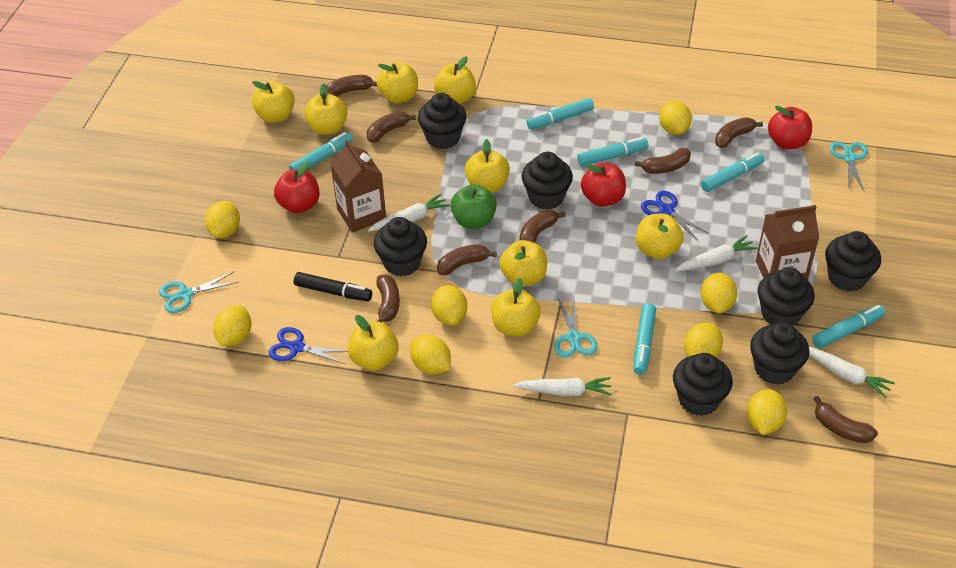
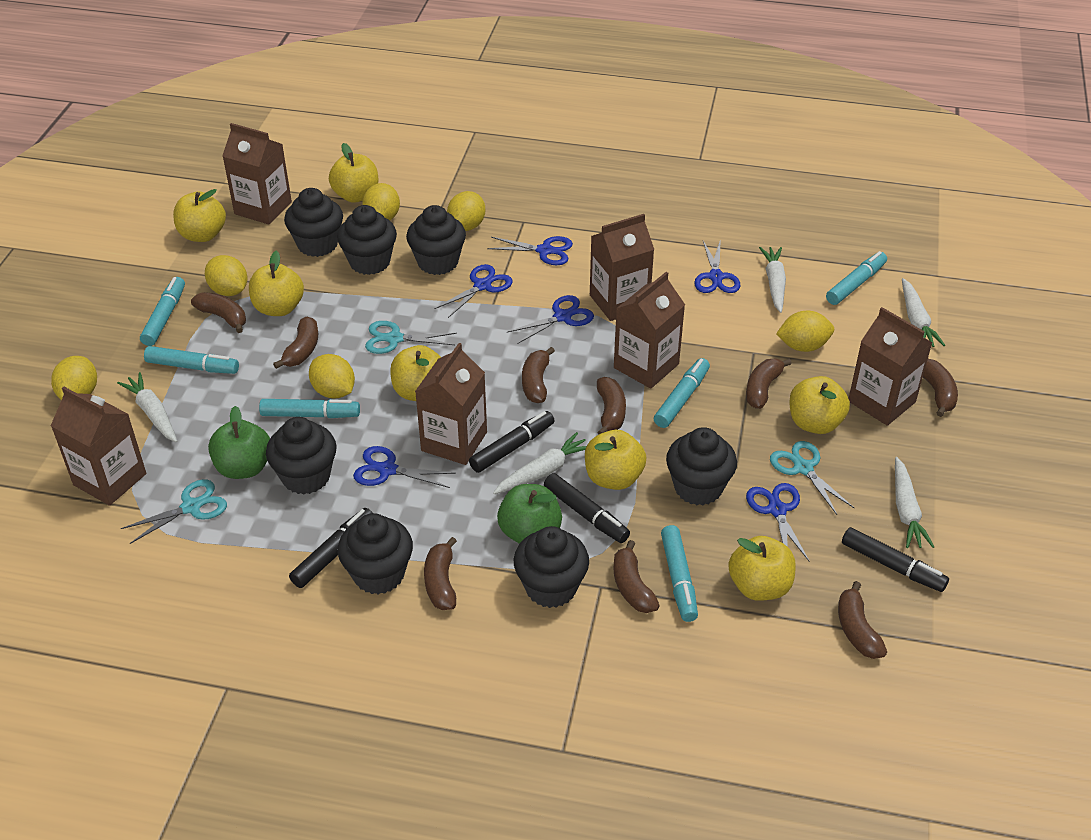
black marker: [294,272,372,301] = 1 -> [289,508,373,588] [469,411,555,473] [544,473,630,543] [842,527,949,592] = 4
blue scissors: [268,327,348,364] [641,191,709,240] = 2 -> [353,446,456,488] [434,264,513,318] [487,236,573,265] [508,295,594,344] [694,239,740,293] [746,483,809,561] = 6
brown banana: [326,75,377,97] [367,111,416,143] [376,275,400,322] [437,244,497,275] [519,210,566,243] [635,148,691,174] [715,117,763,148] [813,396,878,443] = 8 -> [191,292,246,333] [273,317,318,369] [424,537,457,610] [522,347,555,403] [597,377,626,435] [614,540,660,613] [746,359,792,409] [838,581,887,659] [923,359,958,417] = 9
brown carton: [330,140,386,233] [756,205,819,280] = 2 -> [51,387,146,506] [222,123,292,224] [415,343,487,465] [590,214,654,321] [614,272,685,389] [849,307,933,426] = 6
green apple: [450,184,497,229] = 1 -> [208,406,270,479] [497,484,562,544] = 2
red apple: [274,161,320,213] [581,163,626,207] [768,106,812,149] = 3 -> none = 0
white carrot: [368,194,450,231] [513,377,612,396] [675,235,758,271] [809,347,895,398] = 4 -> [117,372,177,442] [493,432,587,494] [759,247,786,313] [895,457,934,548] [902,278,945,347] = 5
yellow apple: [252,81,295,123] [304,83,347,135] [348,315,399,371] [377,62,418,103] [434,56,476,104] [465,139,510,193] [491,278,541,336] [499,240,547,287] [636,213,683,259] = 9 -> [173,189,226,242] [249,251,304,316] [329,143,378,203] [390,345,441,401] [585,430,646,490] [728,536,796,601] [789,376,850,434] = 7
yellow lemon: [205,201,240,238] [213,305,252,346] [410,335,451,374] [431,285,467,325] [659,101,692,135] [684,323,723,357] [701,273,738,313] [747,389,787,435] = 8 -> [51,356,97,400] [205,255,247,296] [309,354,355,399] [362,183,400,220] [447,191,485,231] [776,311,834,352] = 6

